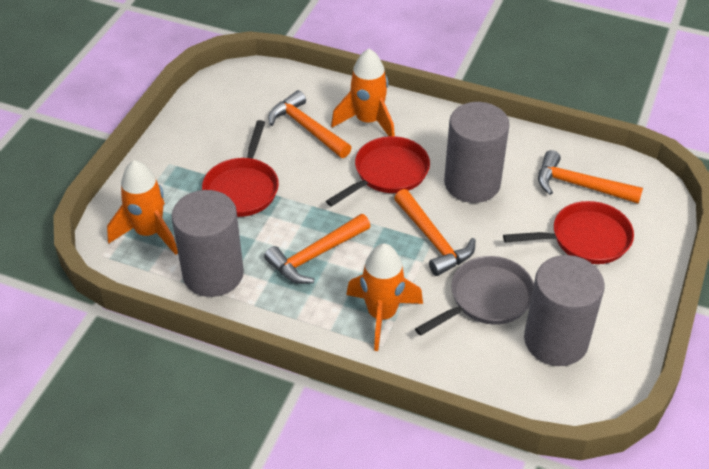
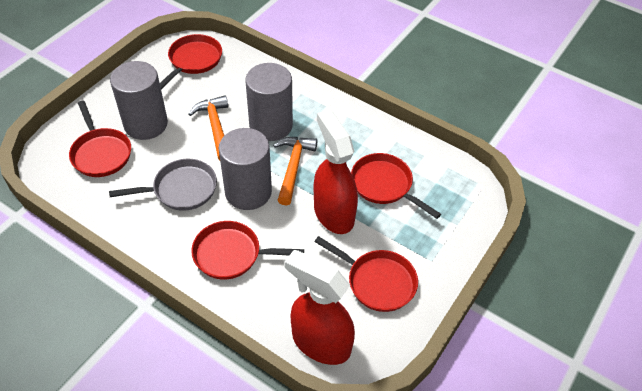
orange hammer: [264,214,370,284] [269,90,352,158] [394,189,475,276] [538,150,643,204] = 4 -> [189,95,228,160] [273,137,317,206] = 2
orange rocket: [107,160,178,255] [331,49,395,136] [346,244,423,351] = 3 -> none = 0
red pan: [202,120,279,217] [326,136,430,207] [503,201,634,264] = 3 -> [69,101,131,177] [160,34,222,90] [191,221,304,279] [314,236,418,312] [351,153,441,219] = 5
red spray bottle: none = 0 -> [284,250,355,365] [314,110,358,234] = 2

